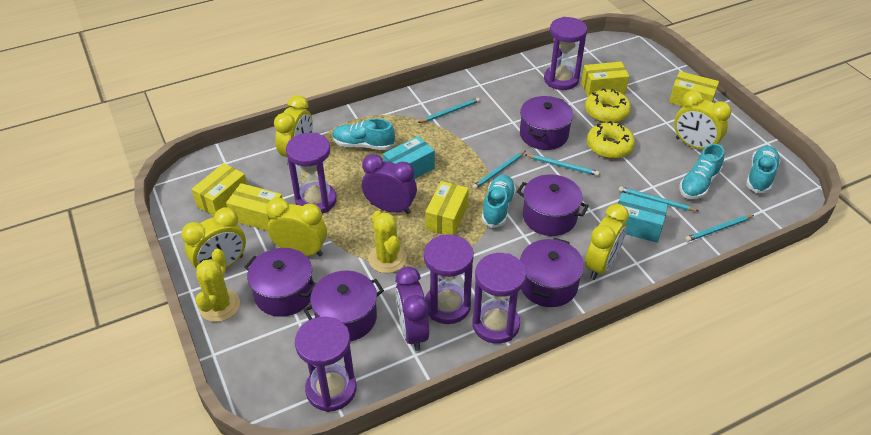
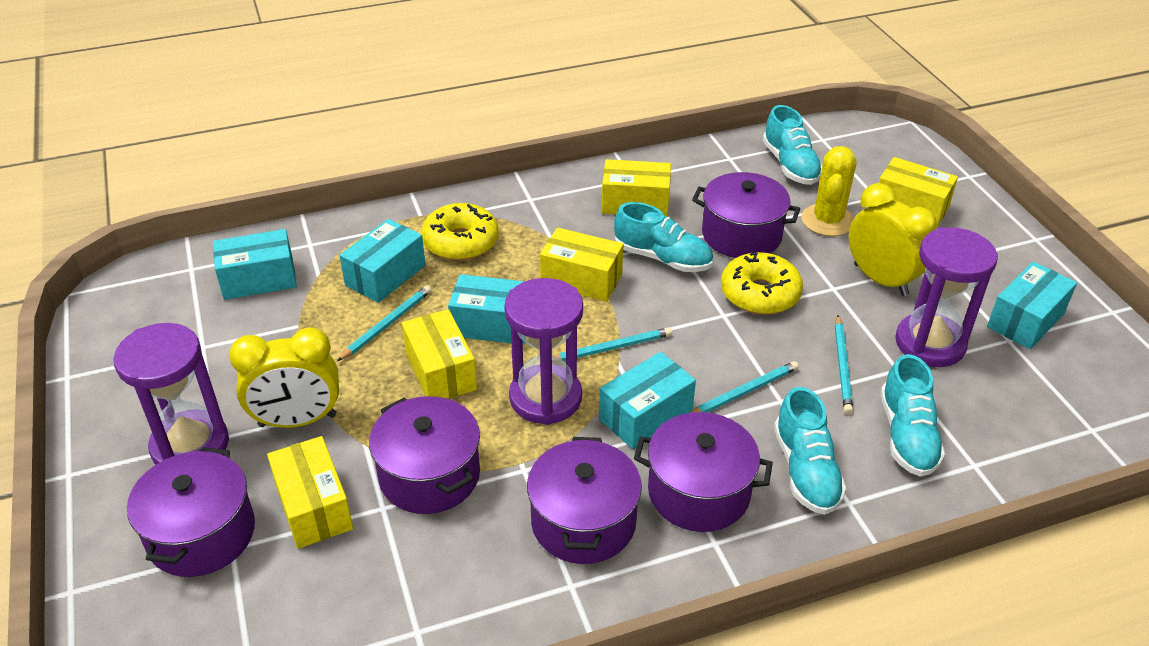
purple clock: [362,154,417,214] [395,266,429,351] = 2 -> none = 0
purple hourglass: [286,133,337,214] [295,317,357,412] [424,234,474,324] [473,253,527,344] [544,17,587,90] = 5 -> [114,323,229,465] [504,278,583,425] [895,227,998,367] = 3
turquoise box: [383,136,435,179] [618,193,668,243] = 2 -> [213,229,297,300] [339,219,426,303] [448,274,525,345] [599,352,696,449] [987,262,1077,349] = 5
turquoise pencil: [418,98,480,123] [472,151,525,190] [524,154,600,176] [619,187,699,211] [685,215,754,242] = 5 -> [337,285,431,361] [555,327,672,361] [690,361,799,413] [835,315,853,414] = 4
yellow cactus: [195,249,240,322] [368,210,407,273] = 2 -> [802,146,857,236] = 1
yellow clock: [181,207,246,269] [266,197,327,256] [274,95,313,165] [585,204,629,280] [674,90,732,149] = 5 -> [229,327,339,428] [848,183,937,296] = 2

